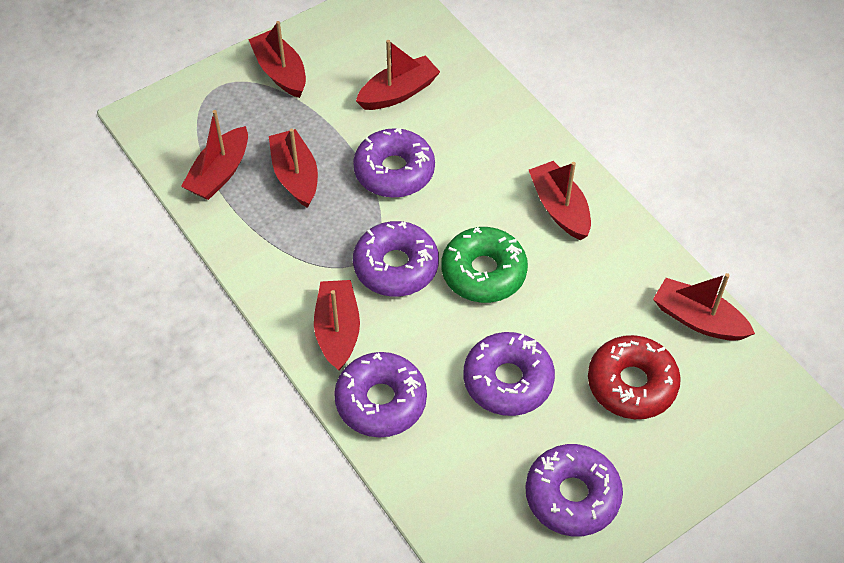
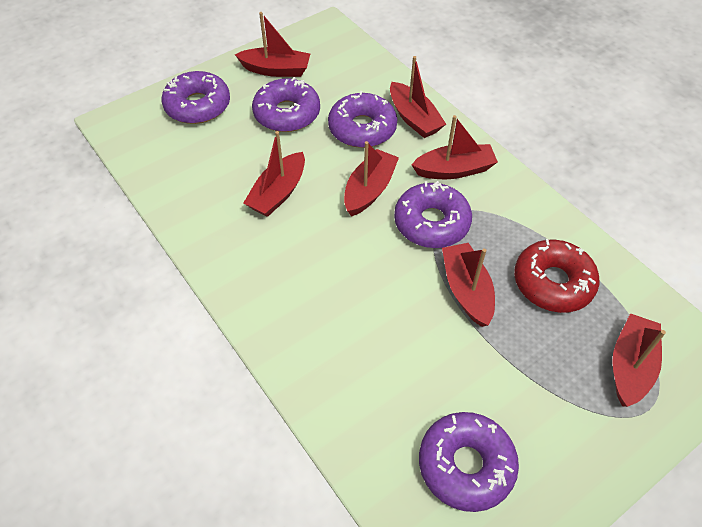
green donut: [441,227,528,303] = 1 -> none = 0

